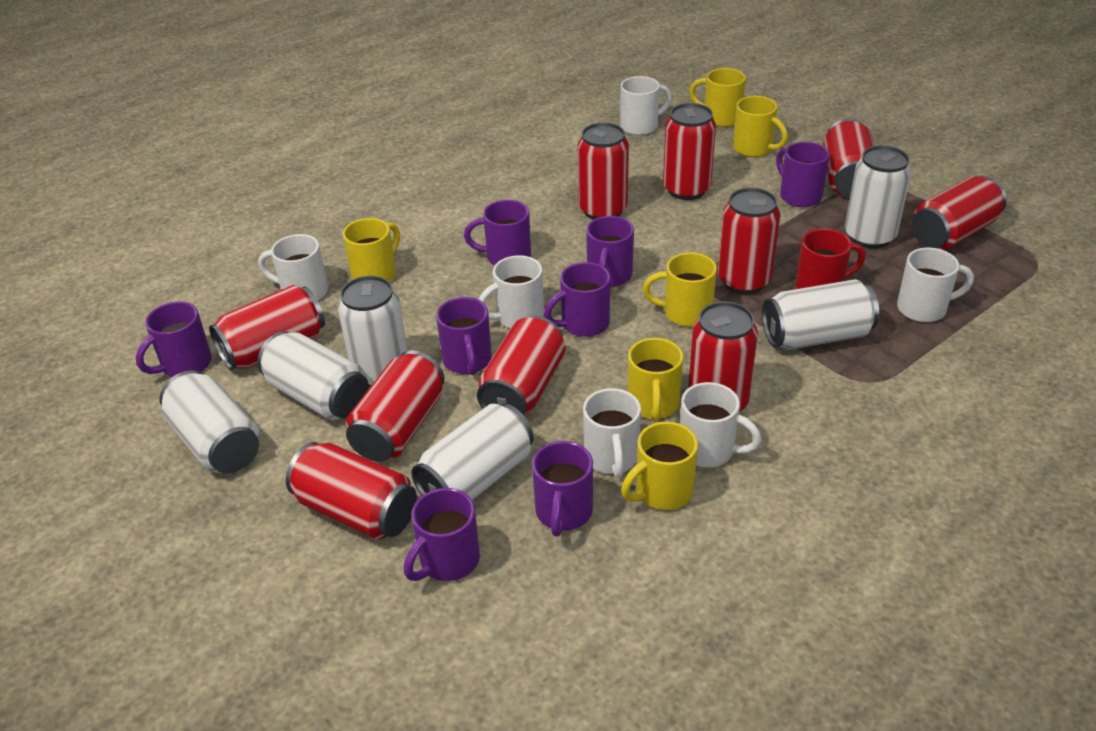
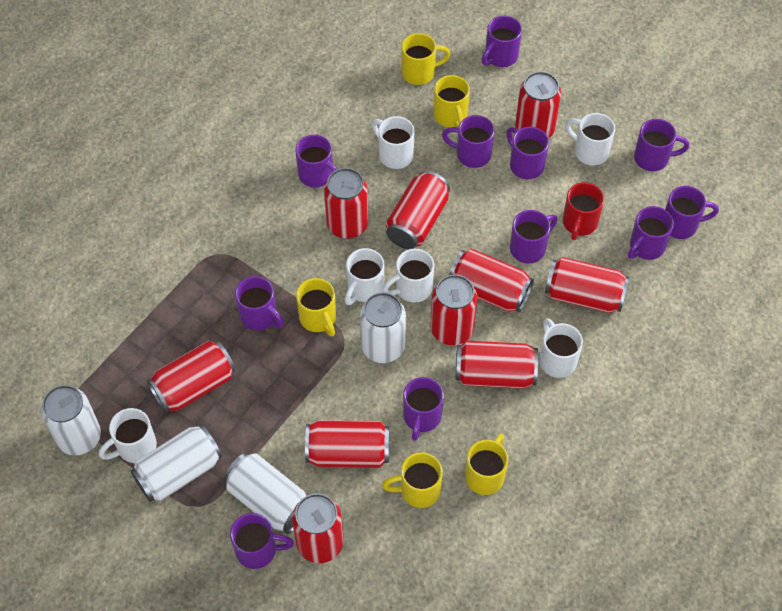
purple mug: [136,302,212,377] [404,488,480,581] [436,297,492,375] [464,200,531,266] [532,441,593,537] [544,262,610,337] [586,216,634,287] [776,142,830,207] = 8 -> [230,513,294,569] [235,276,284,330] [295,135,337,187] [403,377,444,441] [442,115,495,168] [482,16,522,67] [506,127,549,179] [510,210,557,263] [628,206,674,260] [634,119,689,171] [665,186,719,239] = 11
white can: [160,370,260,473] [257,331,369,420] [338,276,408,387] [411,403,534,500] [762,279,879,349] [845,145,911,248] = 6 -> [41,385,101,455] [131,424,222,502] [224,453,307,534] [360,292,406,363] = 4
yellow mug: [343,218,400,282] [621,421,698,510] [628,338,683,422] [643,252,717,327] [689,68,746,127] [733,96,788,157] = 6 -> [296,278,336,337] [382,452,443,508] [401,33,451,85] [434,75,470,127] [465,434,508,495] = 5

